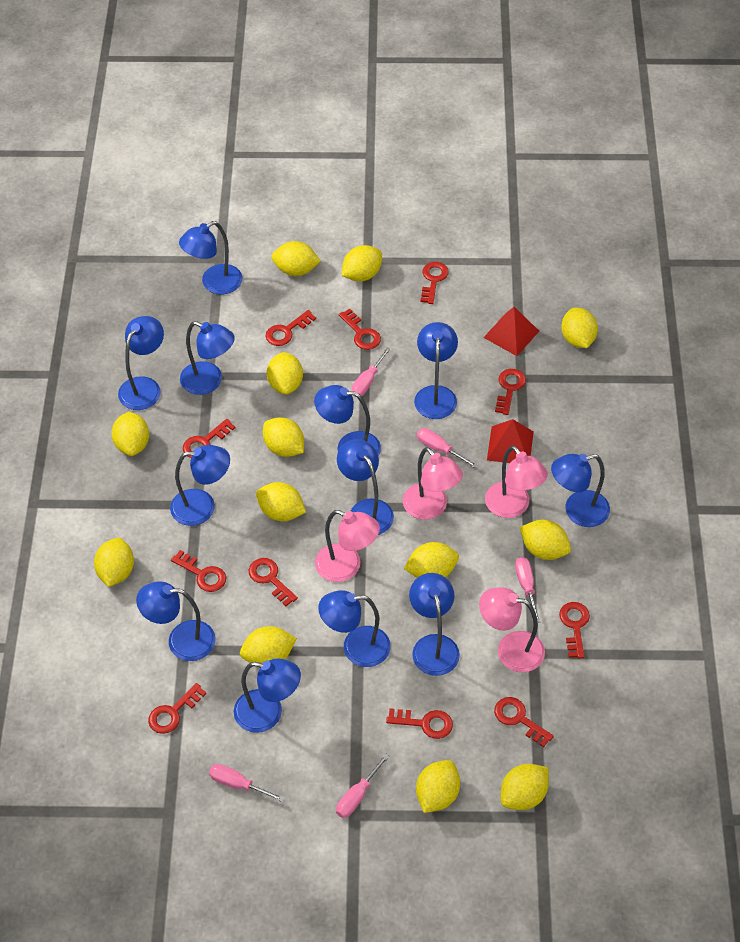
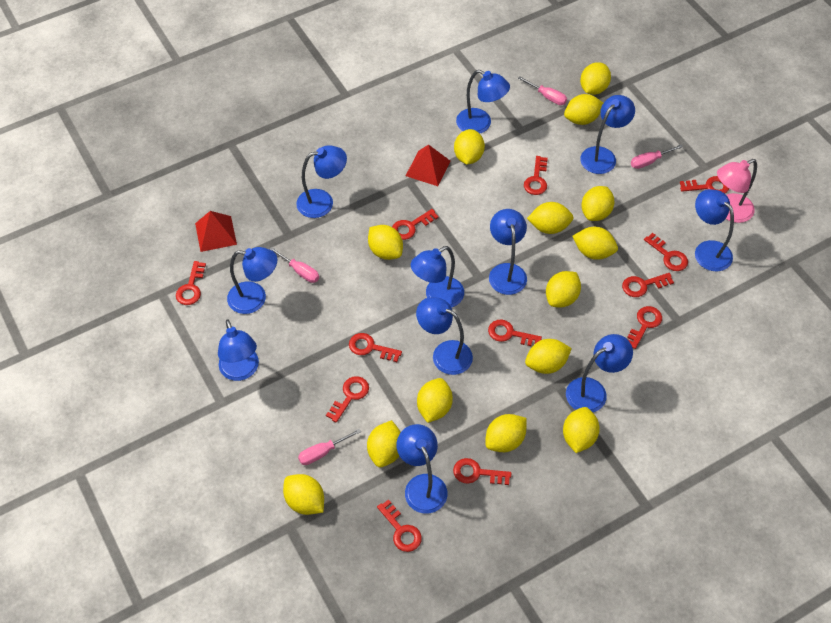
blue lamp: [118,316,164,410] [136,581,216,661] [170,445,230,526] [179,221,243,294] [180,321,235,395] [234,658,301,733] [314,385,381,456] [318,590,391,667] [337,439,394,535] [409,573,460,676] [414,322,458,419] [551,454,610,527] = 12 -> [218,319,259,381] [227,247,277,314] [296,145,347,218] [397,424,448,513] [411,246,464,308] [416,297,473,375] [456,70,510,133] [489,209,527,295] [566,334,633,412] [580,95,635,174] [695,189,734,271] = 11
pink lamp: [315,510,380,582] [403,447,463,520] [479,587,545,673] [485,446,548,518] = 4 -> [717,159,757,223] = 1
pink screwdriver: [209,764,285,802] [336,753,389,818] [351,347,391,397] [417,428,478,468] [515,557,540,623] = 5 -> [269,247,319,283] [298,429,361,465] [518,76,567,105] [631,145,683,169] = 4
red key: [148,683,207,734] [171,550,226,592] [183,419,236,458] [249,558,298,606] [266,310,316,346] [339,309,381,350] [386,708,453,739] [420,262,449,304] [494,697,554,747] [495,369,526,415] [559,602,590,658] = 11 -> [176,261,206,305] [326,376,369,423] [349,333,402,362] [377,499,422,552] [392,209,439,240] [453,458,511,485] [488,319,542,346] [524,156,548,195] [622,273,674,297] [627,306,662,349] [644,233,688,271] [680,176,729,194] = 12
yellow lemon: [94,538,134,587] [111,412,149,456] [240,626,297,663] [256,482,306,521] [263,417,304,457] [267,352,303,395] [271,241,321,276] [342,245,382,281] [404,542,459,578] [416,760,460,813] [501,764,549,810] [520,520,571,560] [561,308,598,348] = 13 -> [283,474,324,515] [367,420,401,468] [368,225,403,260] [417,378,453,423] [454,129,485,165] [485,414,527,452] [525,339,572,374] [527,202,574,234] [546,271,581,307] [563,407,600,453] [564,94,603,125] [572,227,618,260] [580,62,611,95] [581,186,614,221] = 14

